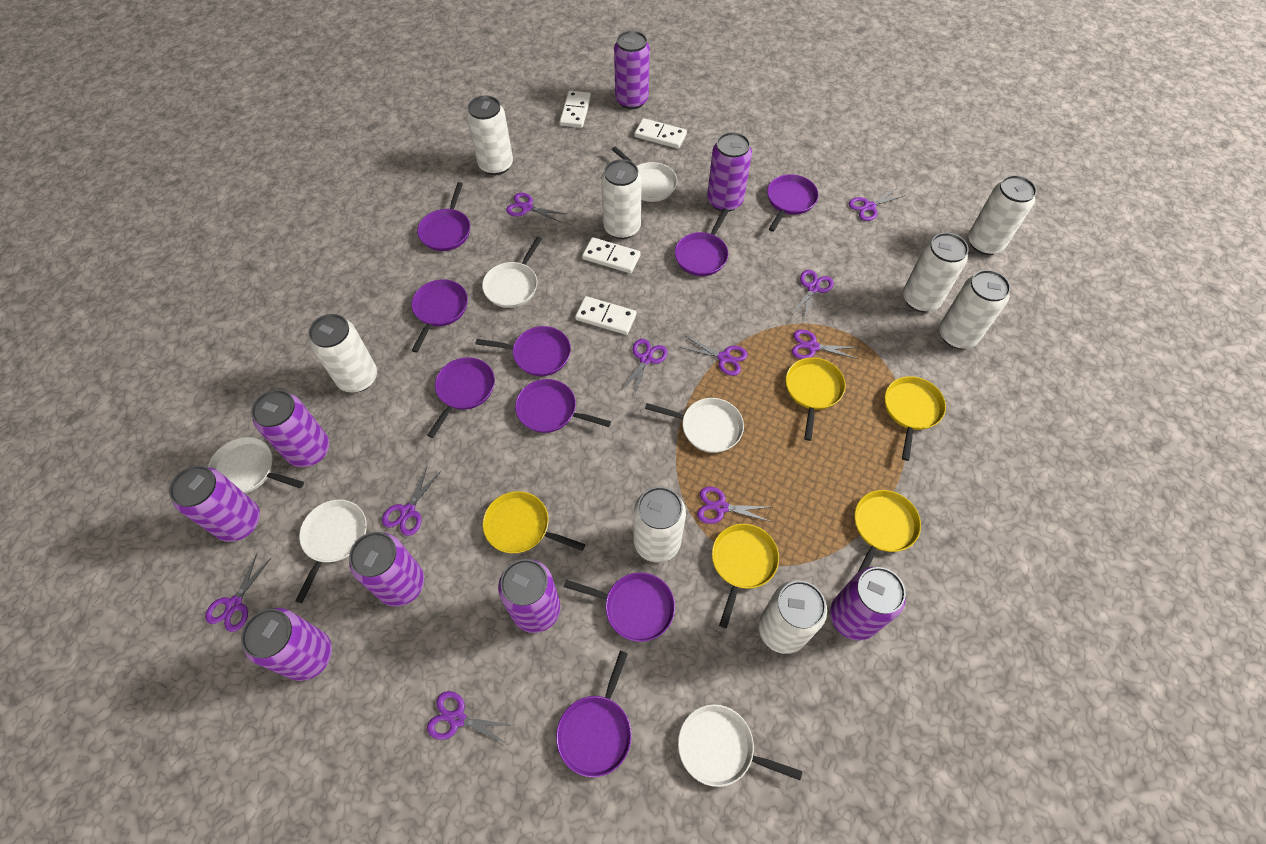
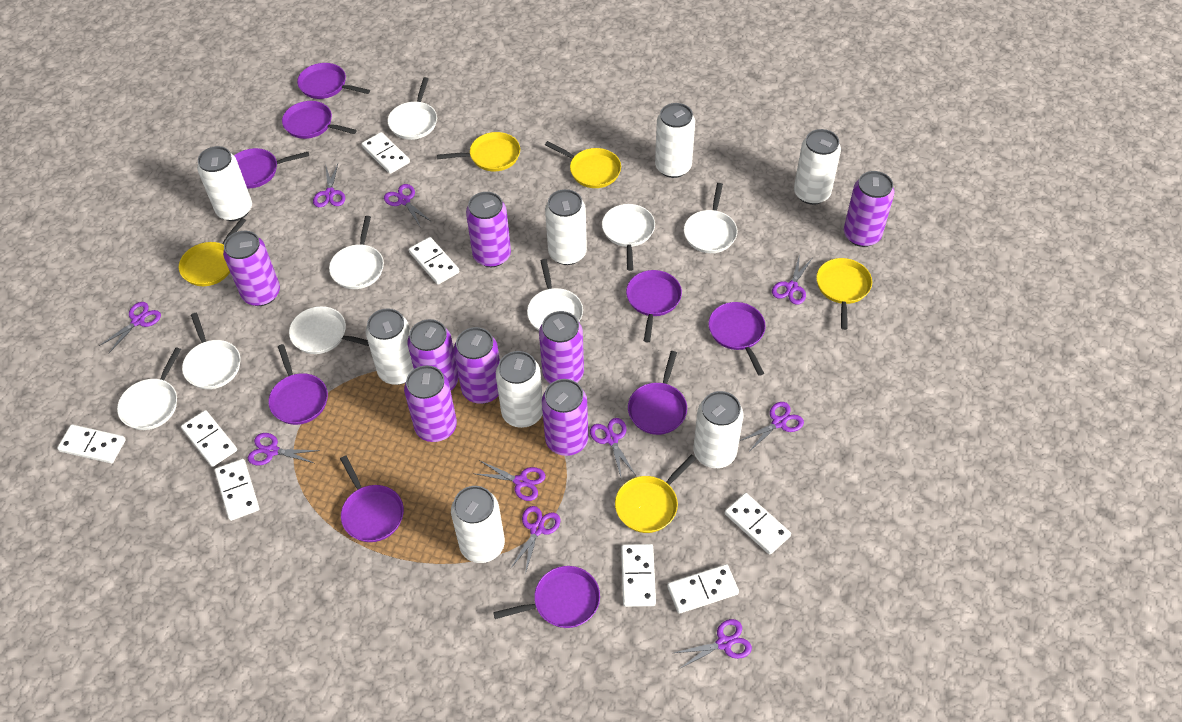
white domino: [560,91,591,128] [575,296,636,335] [582,237,641,273] [634,118,687,149] = 4 -> [57,424,126,463] [181,410,237,467] [215,459,259,521] [362,132,410,174] [409,237,459,285] [621,544,656,607] [667,564,739,614] [725,493,791,555] = 8
white pan: [208,437,304,493] [295,500,367,603] [482,237,542,308] [612,146,677,202] [645,398,744,453] [678,704,802,787] = 6 -> [117,347,181,430] [182,313,240,389] [289,306,369,354] [329,216,384,289] [388,77,437,140] [527,259,583,331] [602,204,655,271] [684,183,737,253] = 8

